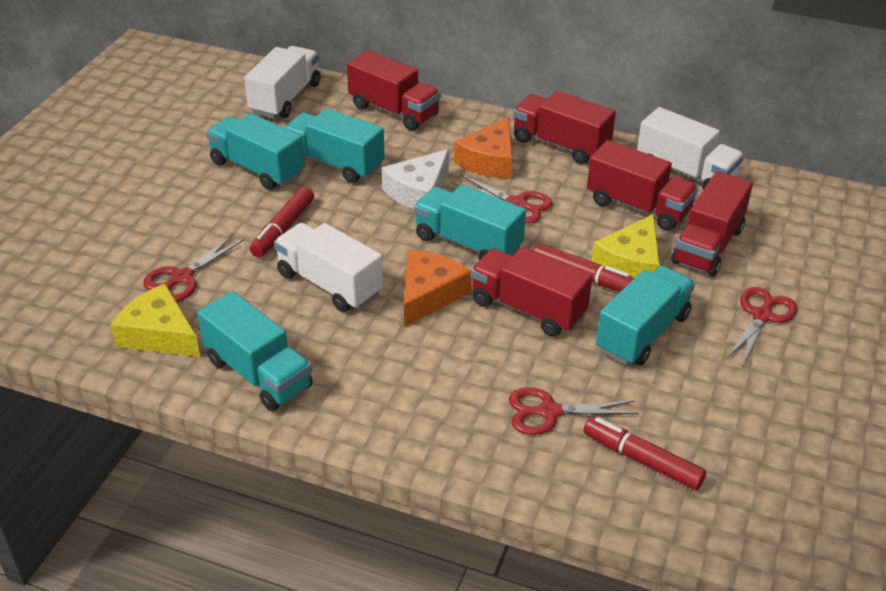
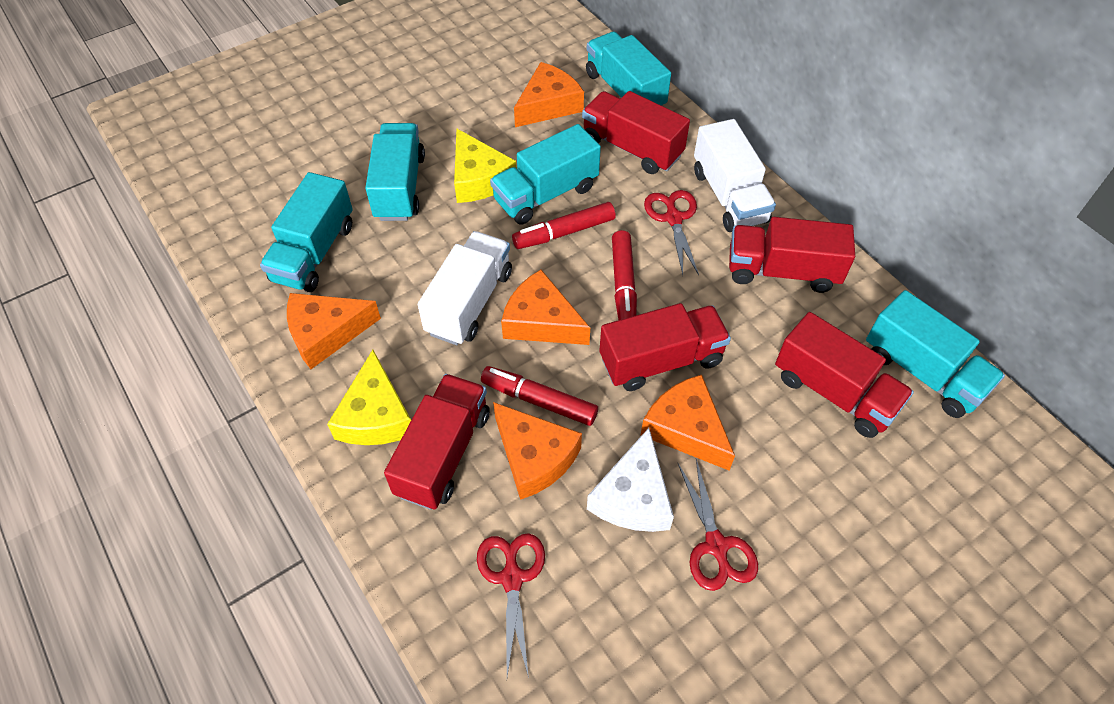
orange cheese: [404,250,471,327] [454,117,512,179] = 2 -> [287,293,381,369] [493,402,582,500] [501,270,590,345] [514,62,584,127] [640,375,735,470] = 5
red scissors: [143,235,244,302] [452,174,553,223] [509,387,639,435] [726,287,797,365] = 4 -> [477,533,545,678] [644,190,699,275] [678,459,758,591] = 3
white truck: [244,46,320,118] [274,223,383,312] [637,107,744,190] = 3 -> [418,231,512,345] [694,119,776,232] = 2

